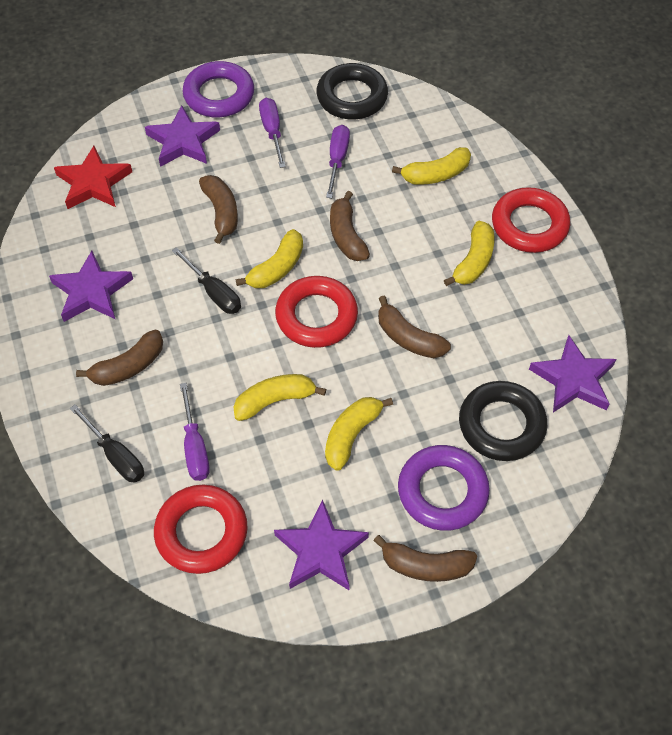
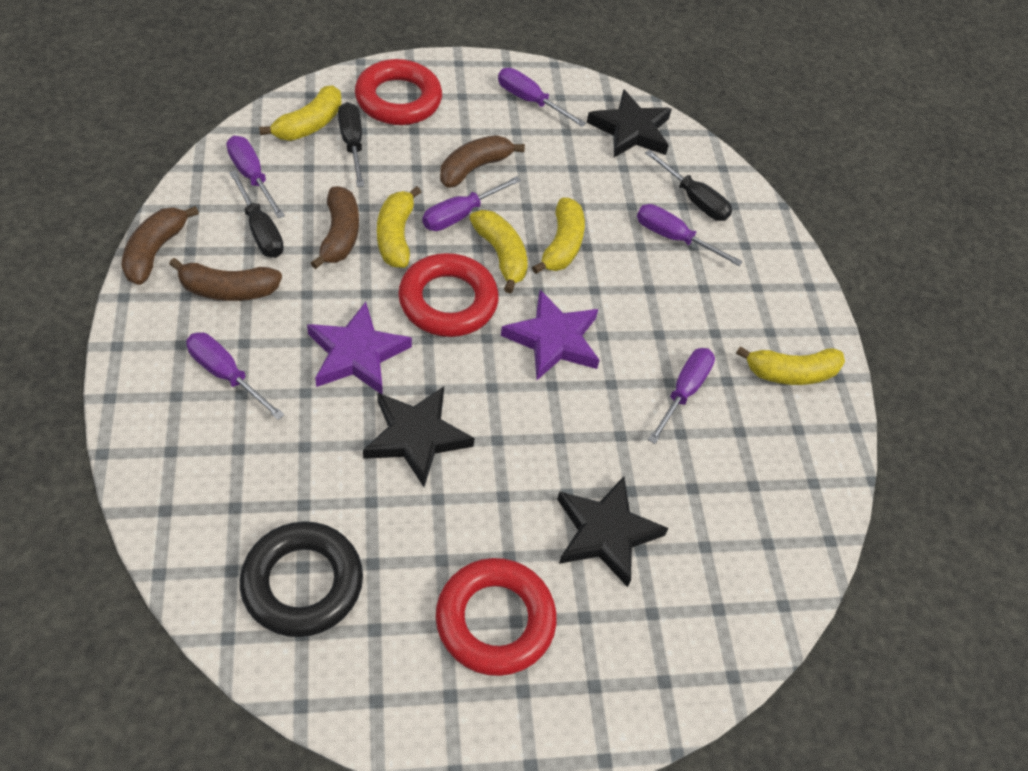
black ring: [316,63,388,119] [459,381,547,461] = 2 -> [240,521,363,637] = 1
black screwdriver: [70,405,144,483] [172,247,241,314] = 2 -> [229,170,284,258] [338,102,364,187] [645,150,732,221] = 3
black star: none = 0 -> [363,387,475,487] [557,476,669,587] [587,89,672,157] = 3
brown banana: [76,330,163,386] [199,175,238,244] [330,191,370,261] [374,535,477,582] [378,296,451,358] = 5 -> [121,206,199,285] [169,258,282,301] [311,186,359,269] [440,135,525,188] = 4
purple ring: [183,61,254,117] [398,445,490,531] = 2 -> none = 0
purple screwdriver: [180,383,210,481] [259,98,286,168] [326,125,350,198] = 3 -> [186,332,284,420] [227,136,285,218] [422,176,521,231] [498,68,586,127] [637,204,743,266] [648,348,715,444] = 6
purple star: [49,251,133,322] [145,105,220,167] [274,499,369,590] [529,335,616,413] = 4 -> [307,302,412,394] [501,290,599,380] = 2
red star: [54,146,132,209] = 1 -> none = 0

